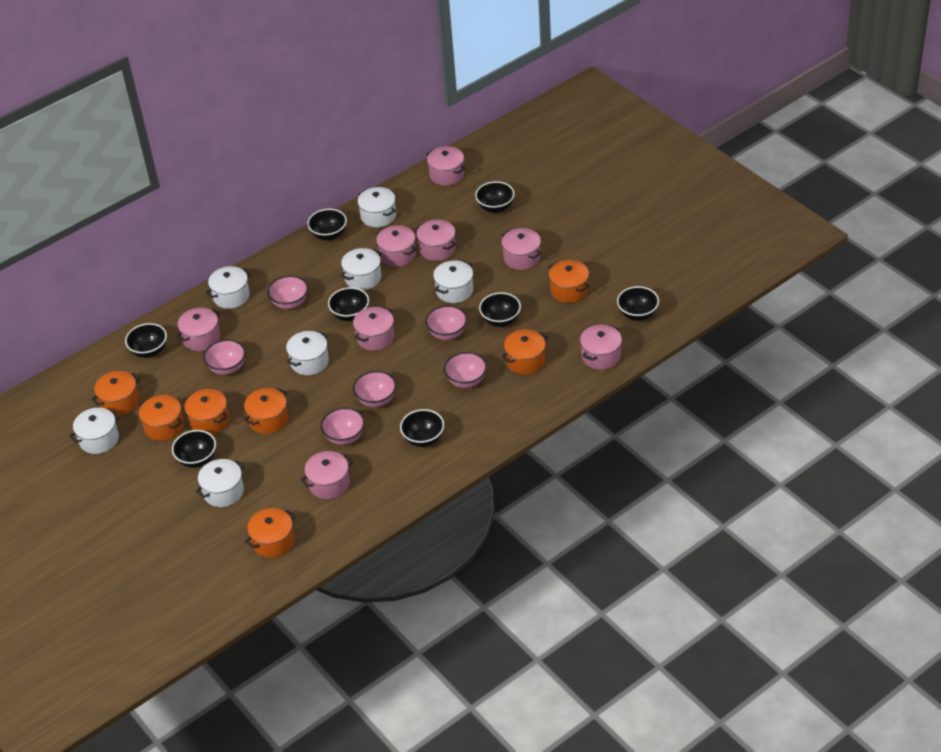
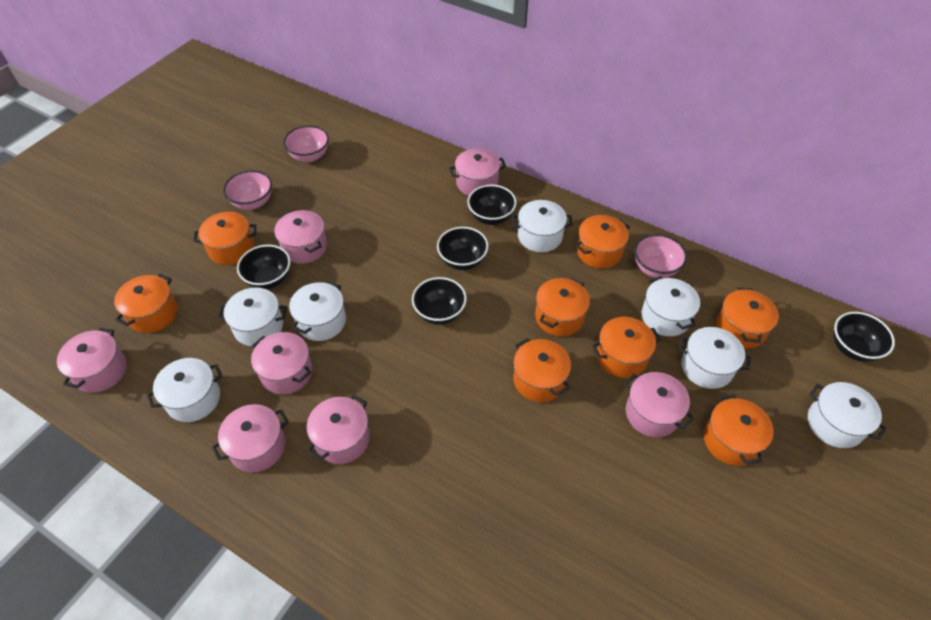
black bowl: [125,323,167,358] [172,430,216,468] [307,209,347,241] [328,287,369,321] [400,409,444,447] [475,181,515,213] [479,292,521,327] [617,286,659,321] = 8 -> [237,245,291,289] [412,277,467,325] [437,227,489,270] [468,185,517,225] [833,312,895,362] = 5
orange pot: [91,371,140,416] [139,395,184,441] [184,389,229,434] [244,388,288,434] [245,508,296,558] [502,329,548,374] [549,260,589,303] = 7 -> [114,274,178,333] [193,212,256,265] [513,338,571,402] [535,278,590,336] [575,215,630,269] [592,317,661,378] [704,394,774,466] [716,287,779,349] = 8
pink bowl: [203,339,246,375] [267,275,308,309] [321,407,365,445] [353,371,396,407] [425,305,467,340] [444,352,487,388] = 6 -> [223,170,272,210] [283,125,329,162] [634,234,687,278] = 3
pink pot: [176,308,220,351] [300,451,353,499] [353,307,395,351] [376,225,417,267] [417,220,456,261] [426,146,466,186] [501,228,542,270] [580,325,622,370] = 8 -> [57,328,127,393] [212,404,289,472] [251,332,313,394] [274,210,327,264] [307,395,370,464] [449,148,506,196] [624,372,694,437] = 7

